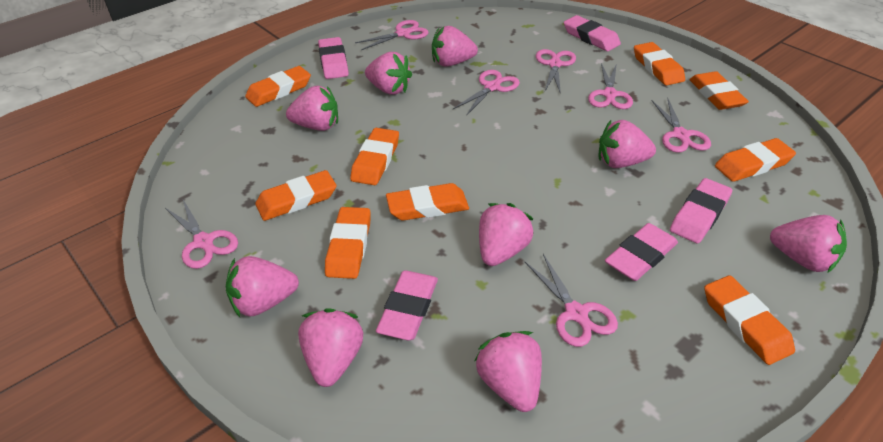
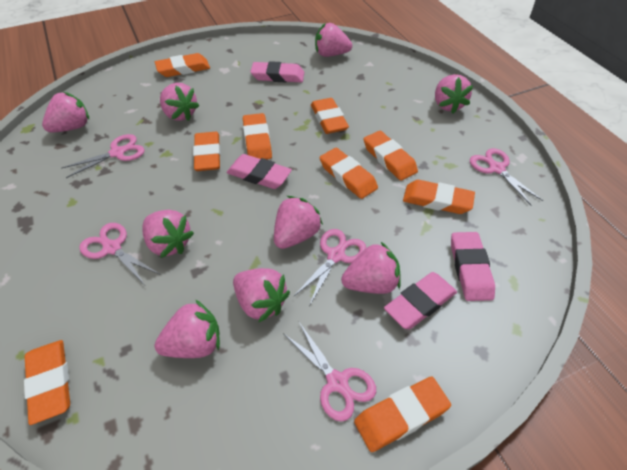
pink eraser: [318,37,349,79] [376,270,438,340] [564,15,621,51] [605,223,678,281] [670,178,732,243] = 5 -> [226,154,292,189] [250,61,304,82] [384,272,457,329] [451,232,495,301] = 4
pink scissors: [165,200,238,269] [355,20,429,50] [453,70,520,116] [525,254,618,347] [536,49,576,94] [588,63,633,109] [652,98,711,153] = 7 -> [61,134,145,178] [79,223,159,285] [283,322,376,422] [293,229,366,306] [470,148,543,206] = 5

